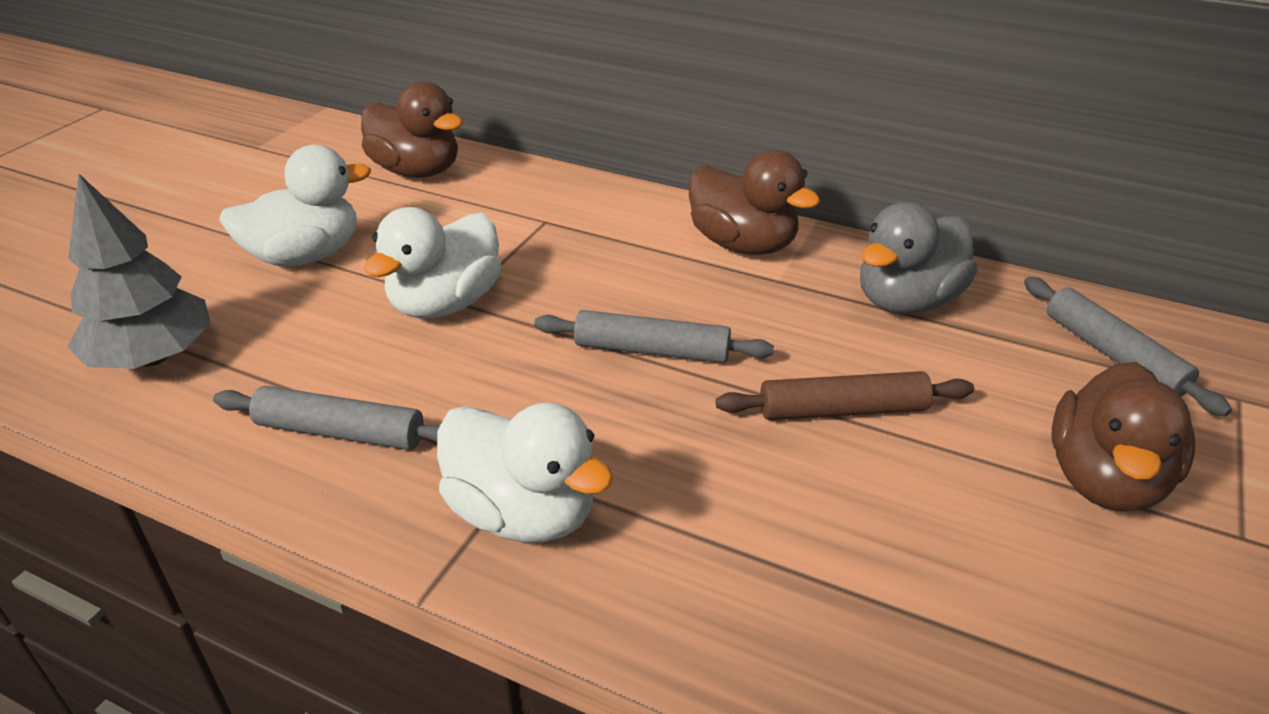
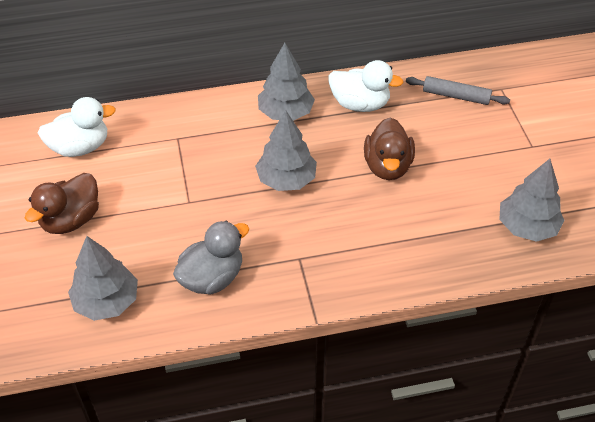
brown duck: [361,81,463,178] [689,150,820,255] [1051,362,1196,512] = 3 -> [25,173,99,234] [364,117,415,180] = 2
brown rolling pin: [716,371,974,420] = 1 -> none = 0
grey rolling pin: [213,386,440,450] [534,310,774,363] [1024,277,1232,417] = 3 -> [406,76,510,105] = 1
grey tree: [67,173,211,369] = 1 -> [68,236,138,321] [255,110,317,191] [258,43,315,121] [499,159,565,242] = 4
white duck: [219,145,371,267] [364,207,502,318] [437,403,614,543] = 3 -> [38,97,116,157] [328,60,404,112] = 2

